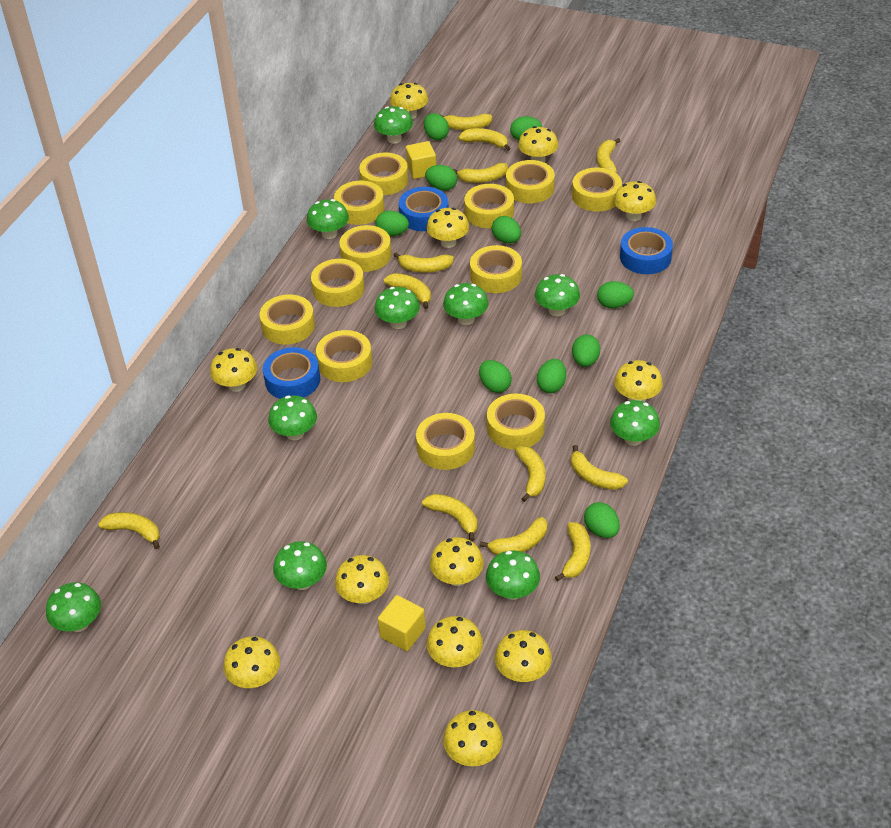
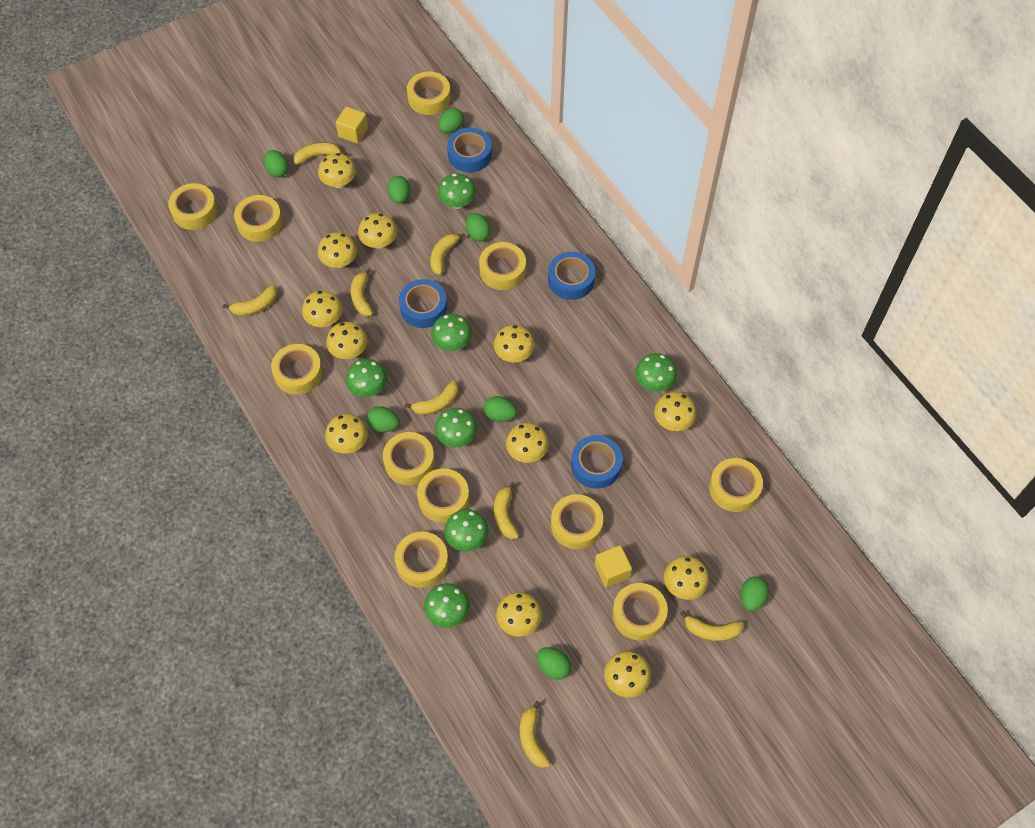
blue tape: [263,347,320,399] [399,187,449,231] [620,227,673,274] = 3 -> [399,279,447,328] [447,128,492,172] [548,252,595,300] [571,435,623,489] = 4
green egg: [375,211,409,236] [424,113,449,140] [425,165,457,191] [479,360,512,393] [492,216,521,243] [510,116,542,140] [537,359,566,393] [572,334,600,367] [584,502,620,538] [597,281,634,308] = 10 -> [264,150,289,177] [367,406,400,432] [387,176,410,204] [439,108,464,133] [466,213,491,242] [484,396,517,422] [537,647,571,680] [741,576,769,611] = 8
green mushroom: [46,583,101,632] [268,395,317,440] [273,541,327,590] [307,199,349,239] [374,106,413,144] [375,287,420,329] [443,283,489,325] [486,550,540,600] [535,274,580,316] [610,400,660,446] = 10 -> [345,359,387,397] [424,583,470,628] [431,314,472,351] [435,408,477,448] [438,174,476,209] [444,509,489,552] [635,353,677,392] = 7
yellow banana: [98,512,160,549] [384,273,431,309] [394,252,454,273] [422,494,477,541] [439,114,492,130] [453,163,508,183] [458,128,511,151] [480,517,547,555] [515,446,545,502] [555,522,590,581] [571,445,628,490] [597,138,620,173] = 12 -> [223,285,277,316] [294,142,346,165] [350,268,373,316] [405,380,458,415] [430,234,465,275] [494,482,519,539] [520,701,550,768] [680,611,744,641] = 8
yellow tape: [259,294,315,345] [311,259,365,307] [316,330,372,382] [334,181,384,225] [340,225,391,272] [359,152,408,195] [416,413,475,470] [464,184,514,228] [470,245,522,293] [487,393,545,449] [506,160,555,203] [572,167,622,212] = 12 -> [168,183,218,230] [234,195,283,242] [271,344,323,395] [383,432,435,485] [395,532,448,588] [407,71,451,115] [417,468,469,523] [479,242,526,290] [551,494,603,549] [612,583,668,641] [709,458,763,512] = 11

